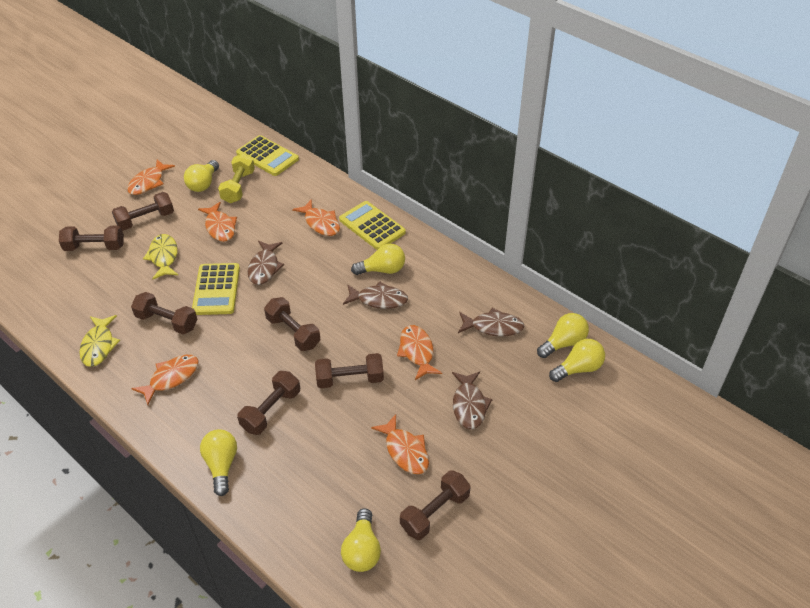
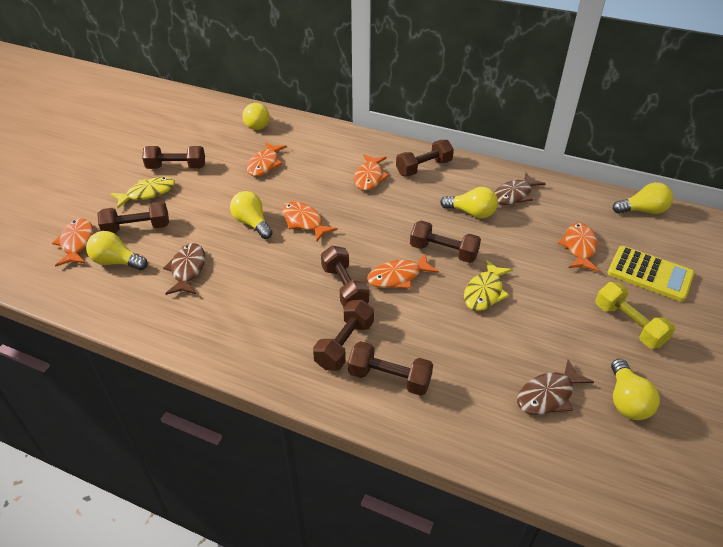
brown fish: [248,241,284,285] [343,281,408,309] [452,371,492,429] [458,308,524,337] = 4 -> [163,243,205,295] [494,173,546,205] [517,359,594,415] = 3
yellow calculator: [192,263,240,315] [236,135,299,176] [339,201,406,250] = 3 -> [607,246,694,302] = 1

